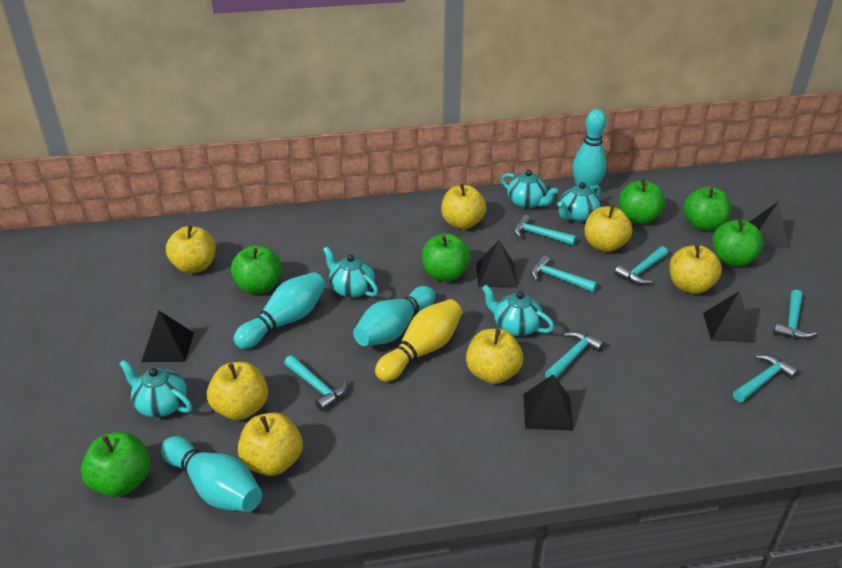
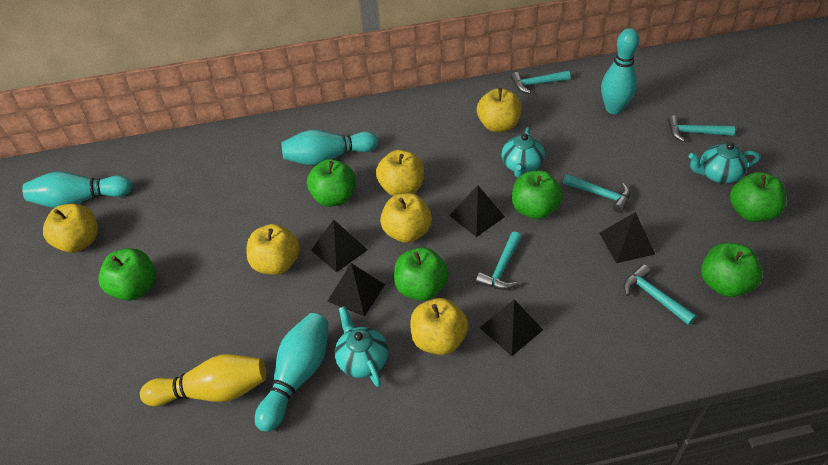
turquoise hammer: [284,355,348,411] [514,214,576,246] [531,255,597,292] [545,331,604,379] [614,246,668,285] [733,354,799,402] [773,290,817,339] = 7 -> [476,232,522,290] [511,71,571,94] [563,174,630,213] [624,264,697,325] [668,115,735,142] = 5
turquoise teapot: [120,360,192,417] [323,246,378,298] [482,285,554,336] [501,170,558,209] [557,182,601,222] = 5 -> [335,306,388,387] [502,127,545,178] [689,143,760,183] = 3
yellow apple: [166,225,216,274] [207,362,268,420] [238,413,303,476] [441,184,486,229] [466,329,523,384] [584,205,632,252] [669,245,722,294] = 7 -> [43,204,98,253] [247,224,300,275] [376,150,424,196] [380,193,432,243] [410,298,469,355] [477,88,522,132] = 6

